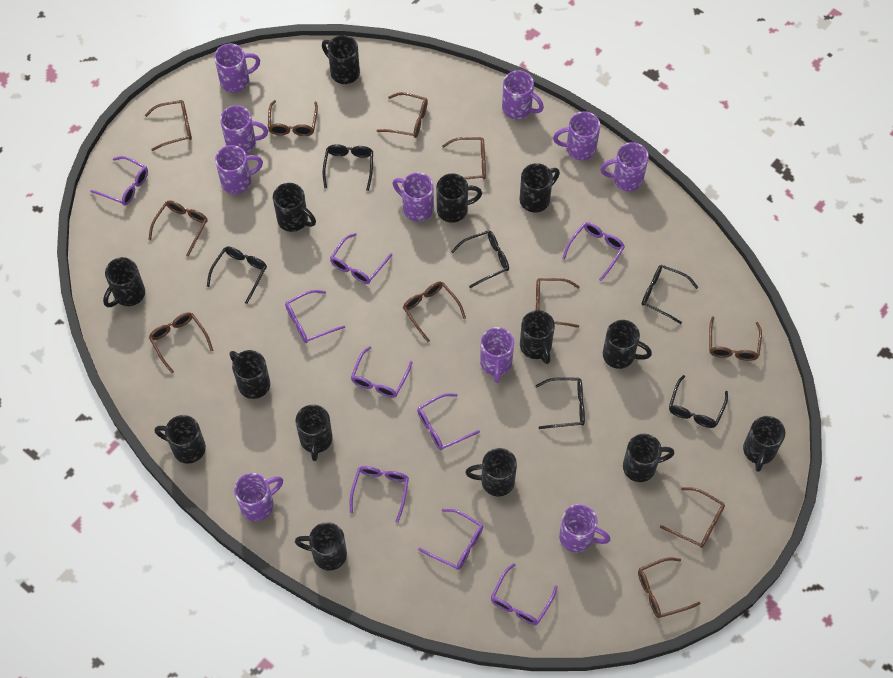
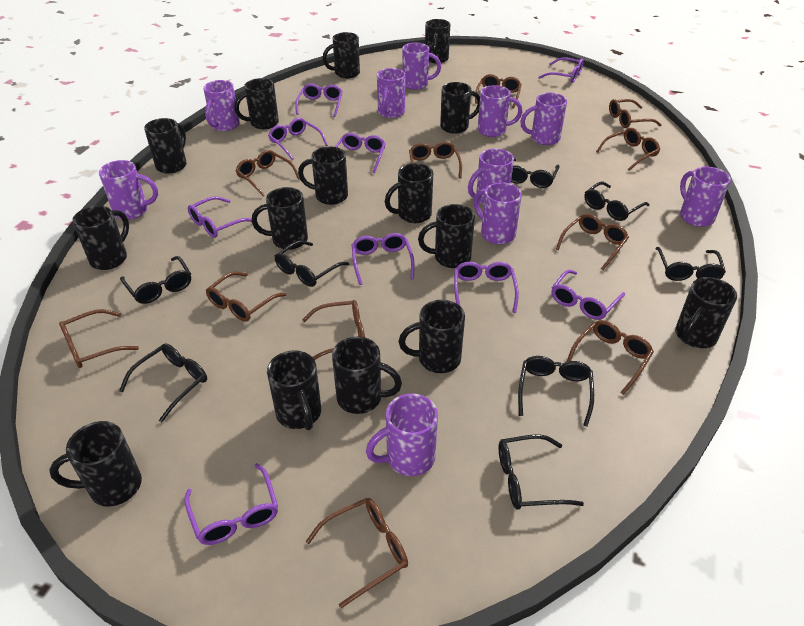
black glasses: [207,246,267,304] [323,144,373,191] [451,230,509,288] [536,377,585,429] [642,265,698,324] [669,375,728,428] = 6 -> [119,343,207,422] [120,256,191,304] [275,240,349,287] [499,434,584,510] [511,158,560,188] [518,356,594,427] [584,182,650,221] [655,247,726,281] = 8
black mug: [103,257,145,307] [155,415,206,464] [230,350,270,399] [273,183,316,232] [295,404,333,461] [295,522,347,571] [322,35,360,84] [436,173,482,223] [465,448,517,497] [519,163,560,213] [520,310,555,364] [603,320,652,369] [623,434,674,482] [743,416,785,472] = 14 -> [49,421,142,507] [72,206,129,270] [144,118,187,174] [235,78,279,129] [252,187,308,250] [267,350,321,430] [298,146,348,205] [323,32,360,78] [332,337,402,414] [385,163,433,223] [399,300,465,373] [418,204,475,268] [425,19,450,64] [440,82,480,134] [675,277,737,348] = 15

